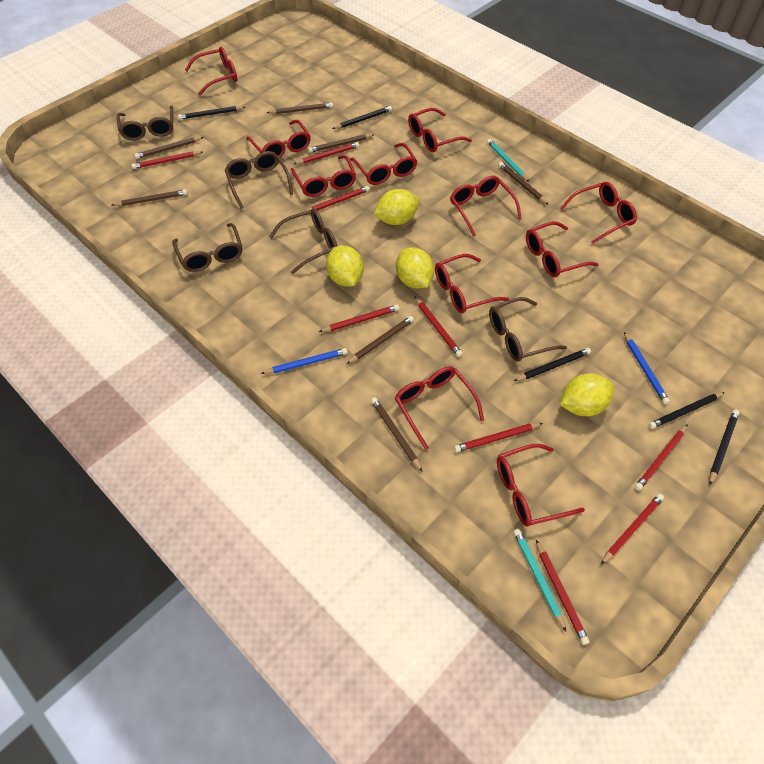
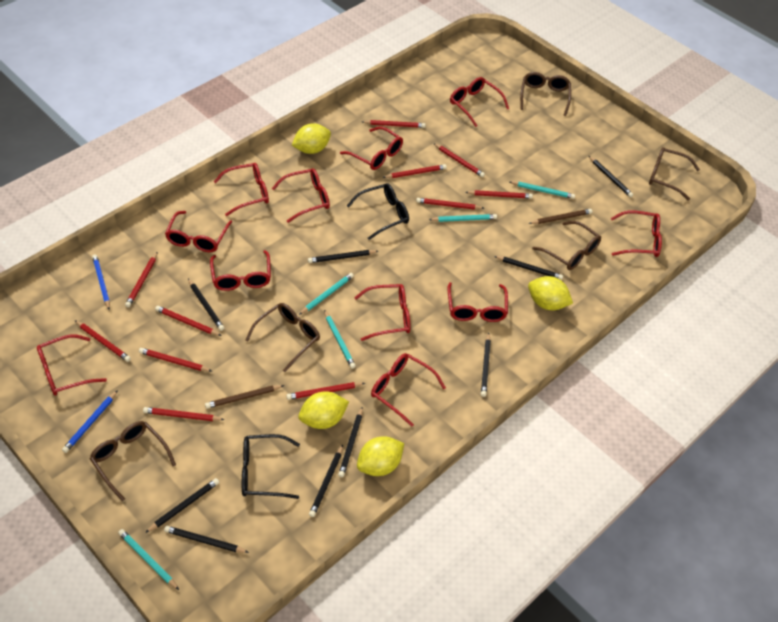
black glasses: none = 0 -> [242,434,300,499] [347,183,409,240] = 2
black pencil: [178,106,245,120] [332,106,392,129] [514,348,591,381] [649,392,725,429] [709,409,740,485] = 5 -> [145,478,219,533] [164,526,249,553] [188,279,224,331] [308,250,378,263] [309,445,343,517] [338,407,363,477] [481,333,491,397] [494,256,563,280] [589,156,633,197] = 9
brown pencil: [112,189,187,206] [135,137,204,159] [267,102,333,114] [308,134,374,153] [347,316,414,364] [371,397,423,472] [498,162,549,205] = 7 -> [205,385,284,409] [529,209,592,224] = 2
red pencil: [131,151,203,169] [294,142,359,164] [304,186,370,212] [319,305,399,332] [415,297,463,357] [454,423,543,452] [536,540,590,645] [601,493,664,564] [635,424,688,491] = 9 -> [75,320,131,362] [125,252,157,307] [139,348,212,372] [143,407,225,421] [155,306,222,336] [286,382,365,400] [362,120,425,128] [383,164,447,178] [416,198,484,210] [434,143,485,177] [465,190,533,198] = 11
turquoise pencil: [487,139,529,182] [513,529,566,631] = 2 -> [118,529,179,590] [299,273,354,315] [324,310,356,369] [429,214,497,222] [510,181,575,199] = 5

